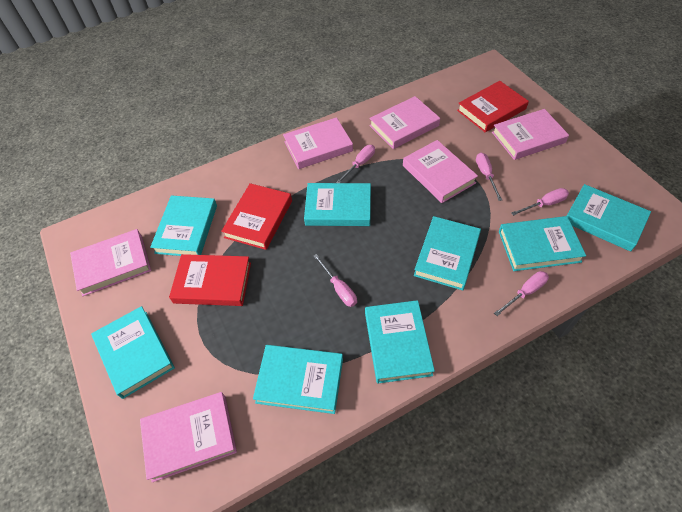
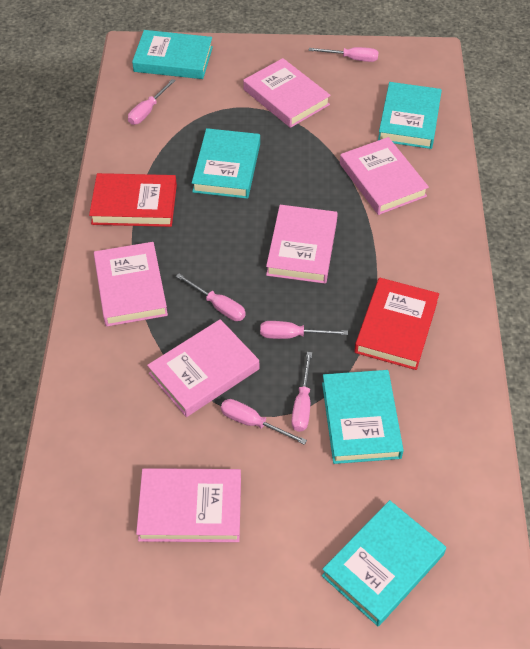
pink screwdriver: [314,254,357,307] [336,145,375,183] [476,153,502,201] [494,271,549,316] [511,188,569,216] = 5 -> [128,79,176,125] [176,274,246,321] [221,399,307,445] [260,321,348,339] [291,352,312,432] [309,47,379,62] = 6
red book: [169,254,251,306] [221,183,292,250] [457,81,529,132] = 3 -> [89,173,177,227] [354,278,439,370] = 2
turquoise book: [91,306,175,399] [150,196,217,256] [253,345,343,414] [304,183,371,226] [365,300,435,383] [414,216,481,290] [499,216,586,271] [567,184,651,252] = 8 -> [132,30,213,79] [192,128,260,199] [322,370,404,464] [322,500,446,626] [378,82,442,149] = 5

